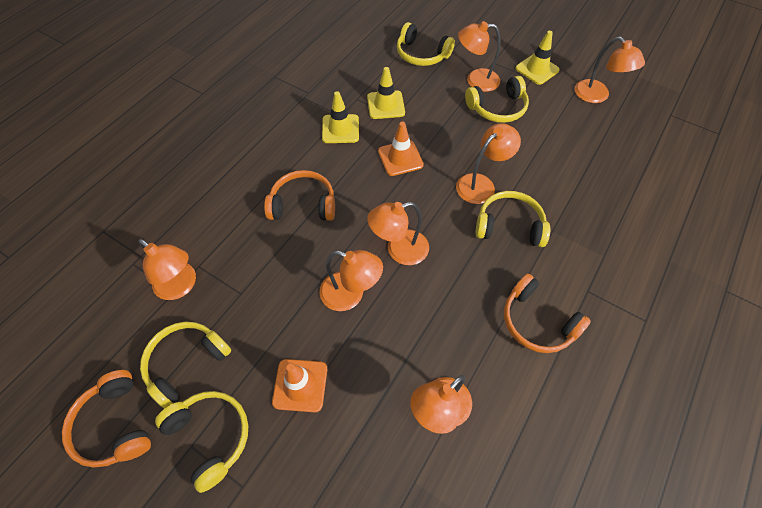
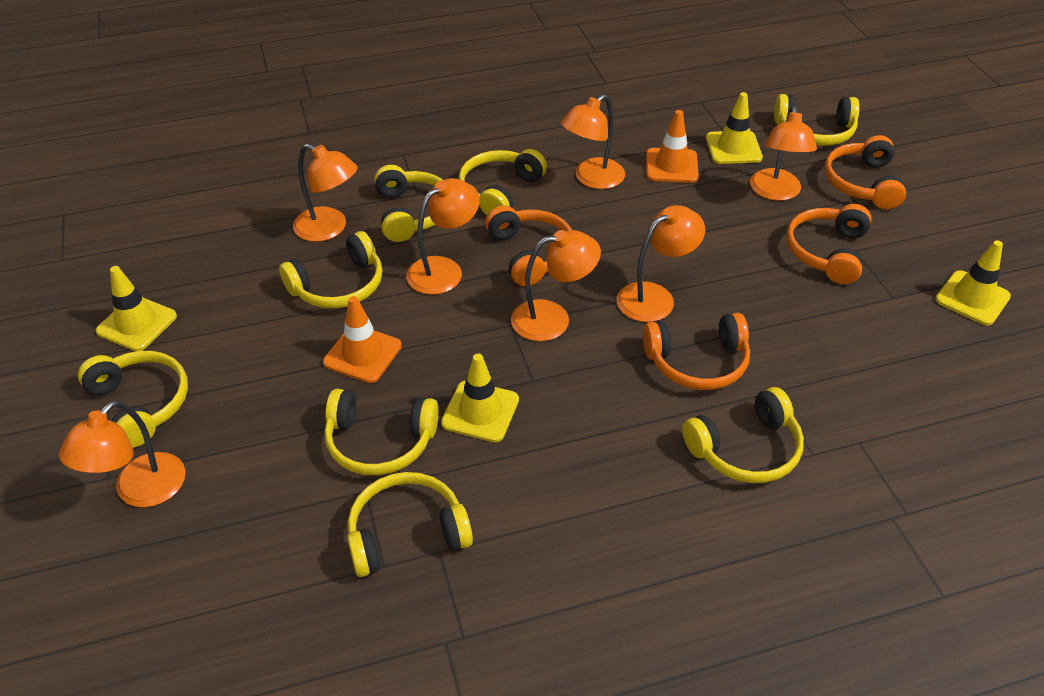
orange headphones: [62,370,151,468] [264,170,335,221] [504,274,591,353] = 3 -> [485,205,572,286] [643,313,750,390] [786,204,872,284] [825,135,906,209] = 4
yellow headphones: [140,322,231,409] [155,391,248,493] [397,22,455,66] [465,76,529,123] [475,191,550,247] = 5 -> [78,351,188,448] [279,231,382,309] [324,389,439,475] [347,472,473,577] [374,165,443,242] [458,149,547,215] [682,387,804,483] [774,94,860,146] = 8
yellow traffic cone: [322,91,359,143] [367,67,405,119] [515,31,560,85] = 3 -> [96,266,177,351] [441,354,519,442] [706,92,763,164] [935,240,1011,326] = 4

